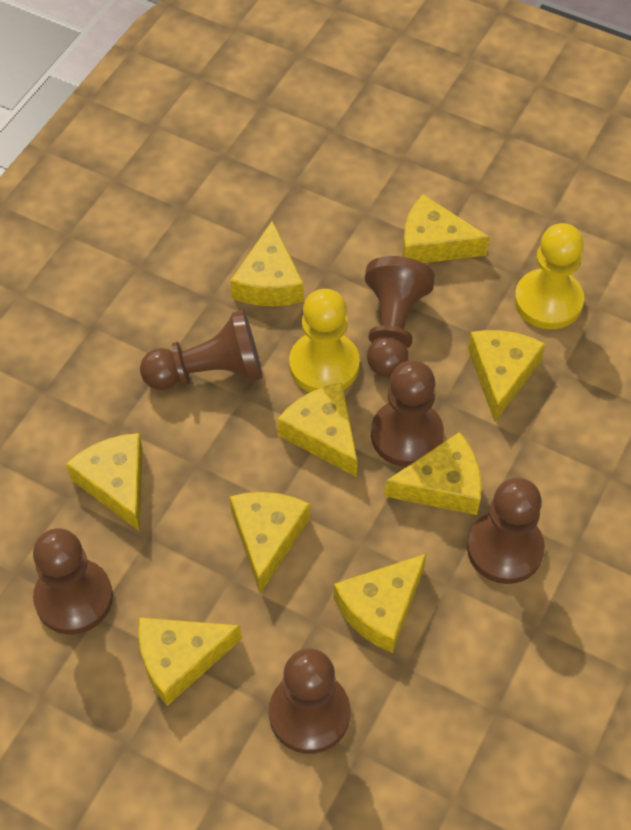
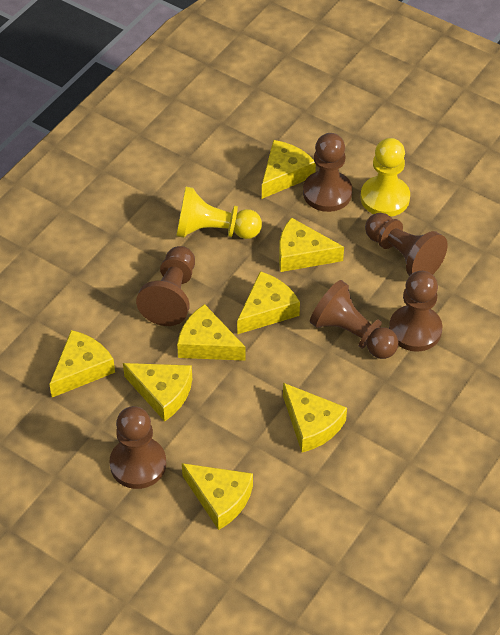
yellow cheese: [66,433,143,531] [138,618,242,706] [230,221,304,306] [230,492,310,593] [277,383,357,477] [334,553,427,653] [384,432,482,515] [403,194,490,263] [468,330,546,422] = 9 -> [49,330,115,397] [123,363,192,421] [177,304,246,361] [182,463,253,530] [237,271,300,334] [262,140,316,199] [279,217,344,272] [283,383,347,452] = 8

